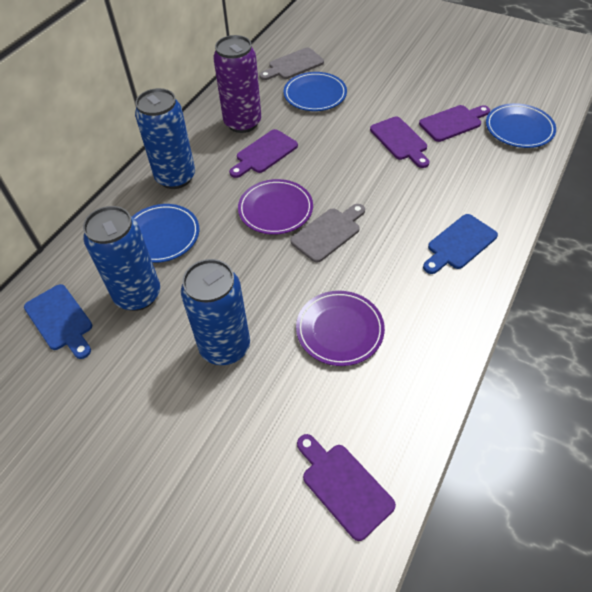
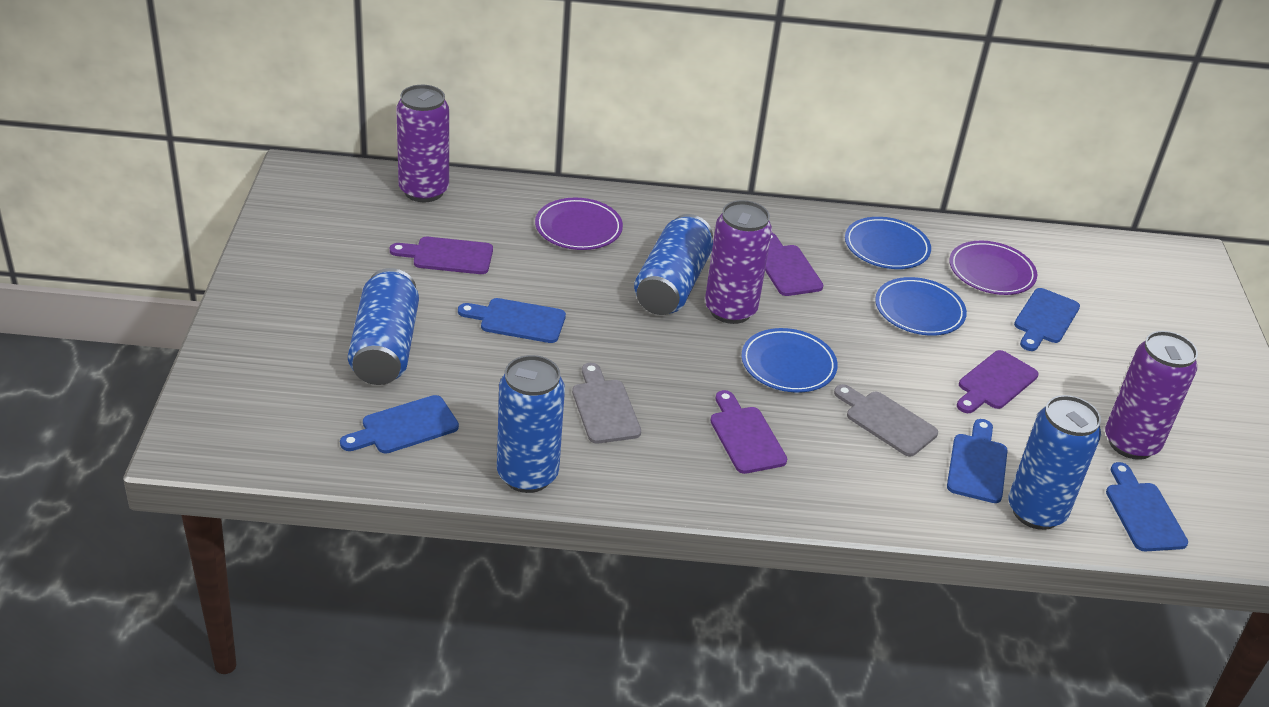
blue can: [83,206,160,311] [135,88,195,189] [181,259,250,365] = 3 -> [348,268,419,385] [497,355,565,493] [634,214,713,315] [1009,395,1101,530] = 4
blue cutting board: [24,284,92,359] [423,214,498,274] = 2 -> [340,395,459,453] [458,298,566,343] [947,419,1008,503] [1014,288,1080,351] [1106,462,1188,552] = 5
purple can: [213,35,261,133] = 1 -> [396,85,449,202] [705,200,772,324] [1105,331,1198,460] = 3

